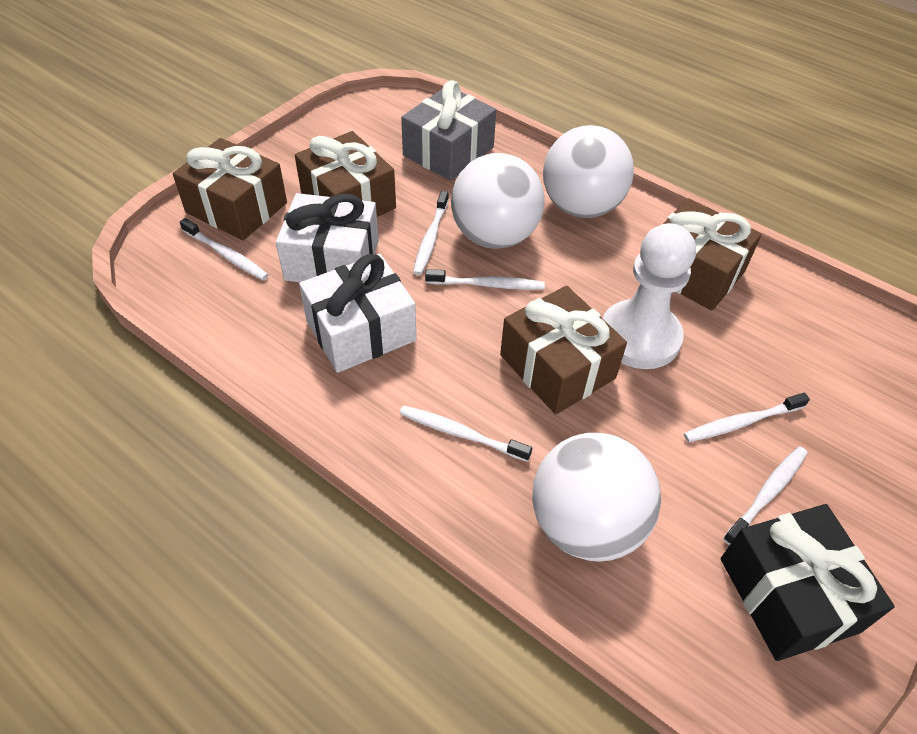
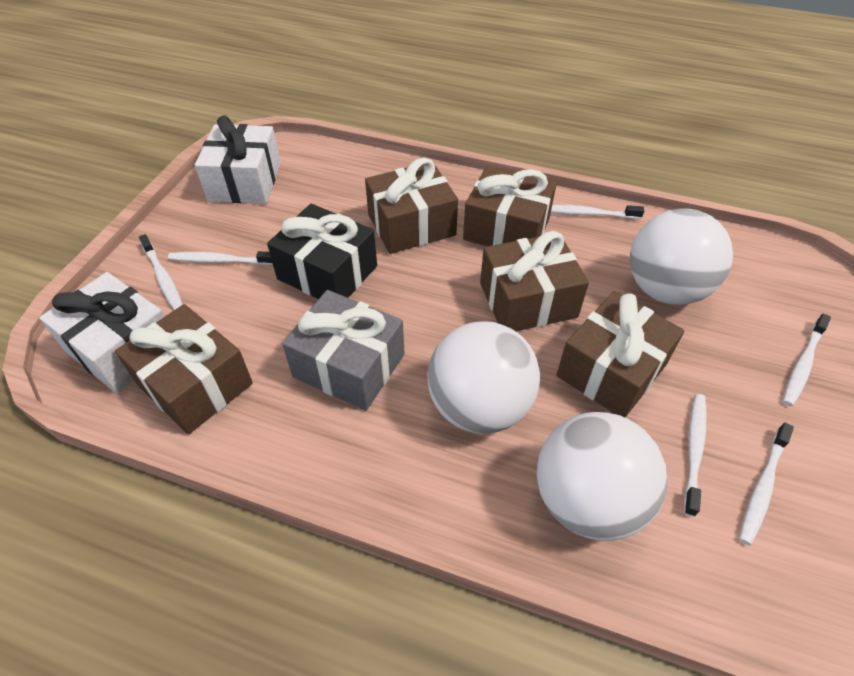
brown gift: [173,138,287,240] [295,131,396,217] [500,286,627,414] [663,198,762,311] = 4 -> [115,304,253,434] [365,157,458,254] [463,165,557,246] [480,231,589,331] [556,291,684,418] = 5
white pawn: [603,223,696,369] = 1 -> none = 0

